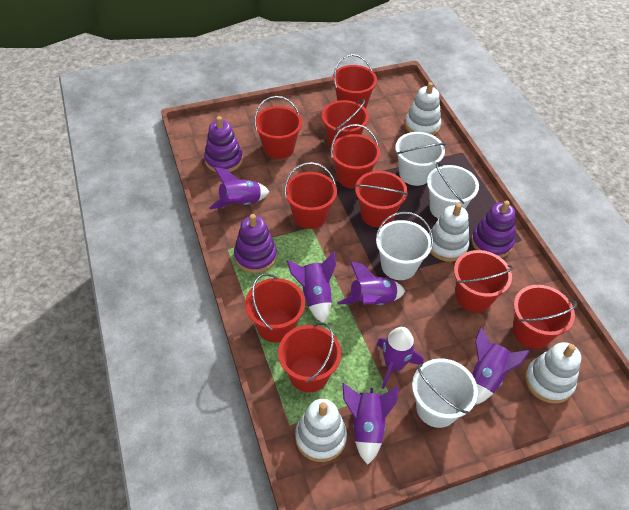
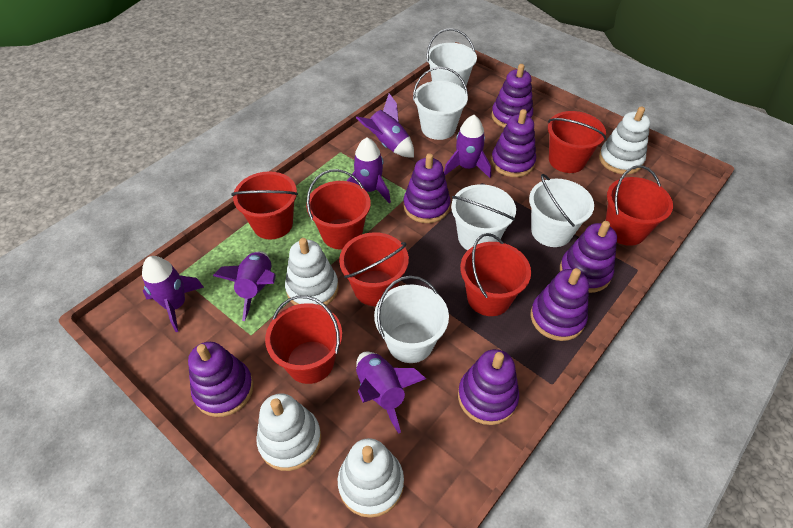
purple stacking toy: [204,116,243,172] [234,214,277,273] [471,200,516,258] = 3 -> [188,342,254,417] [403,153,450,223] [458,349,519,425] [491,64,533,128] [491,109,536,177] [531,268,589,341] [560,221,617,293] = 7
red bucket: [245,273,305,343] [254,96,302,159] [278,323,341,392] [284,162,337,229] [322,99,369,147] [331,124,380,189] [332,54,377,108] [355,171,408,228] [454,250,514,312] [513,285,577,349] = 10 -> [231,171,298,240] [265,295,342,384] [306,169,371,250] [339,232,409,306] [460,233,531,316] [548,111,606,173] [605,165,673,246] = 7
white bucket: [376,212,433,280] [395,132,446,186] [412,358,478,428] [427,162,479,219] = 4 -> [374,276,449,363] [413,67,468,140] [427,28,477,90] [451,184,516,250] [529,174,594,247] = 5

